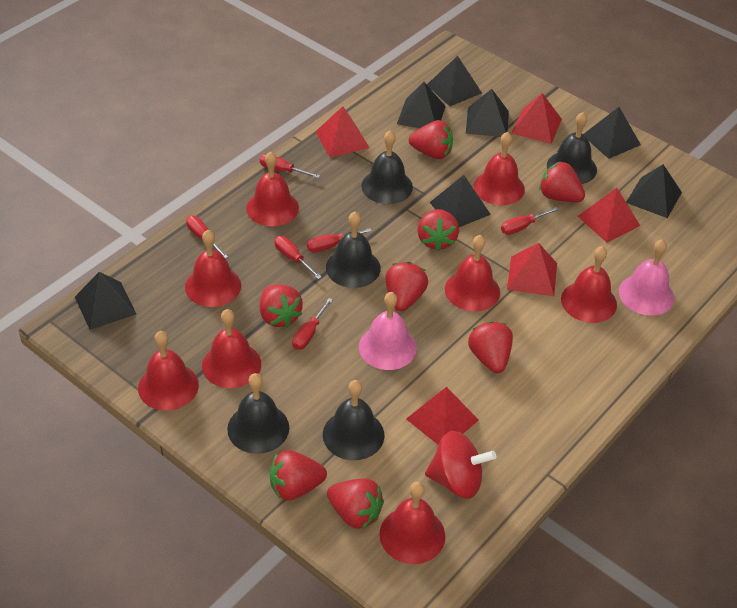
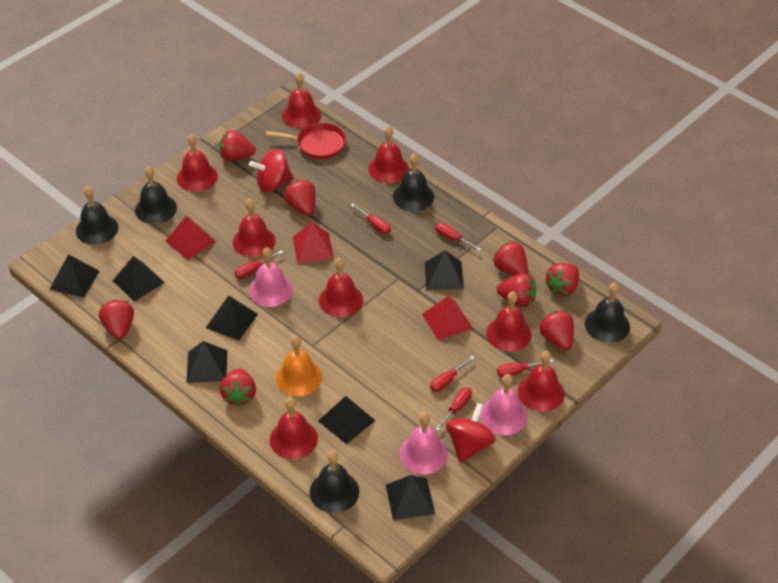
orange bell: none = 0 -> [276,336,322,396] = 1
pink bell: [359,292,417,370] [619,239,674,316] = 2 -> [249,248,293,307] [399,413,448,474] [480,374,528,435] = 3
red pan: none = 0 -> [266,123,346,159] = 1
red pyramid: [315,106,369,158] [406,387,479,445] [507,243,557,296] [511,93,562,144] [578,188,640,242] = 5 -> [165,216,216,260] [293,222,334,264] [422,296,473,341] = 3
red spinning top: [425,431,496,498] = 1 -> [249,149,294,192] [446,403,496,463] = 2

